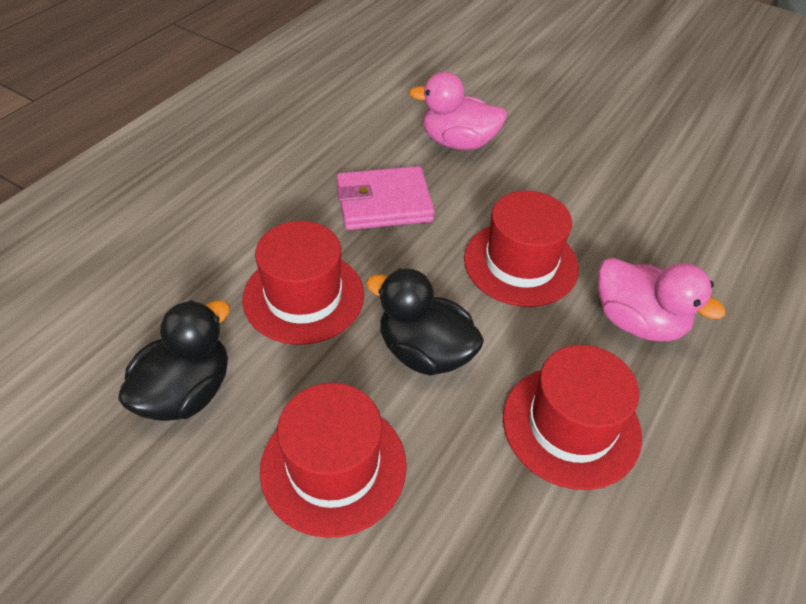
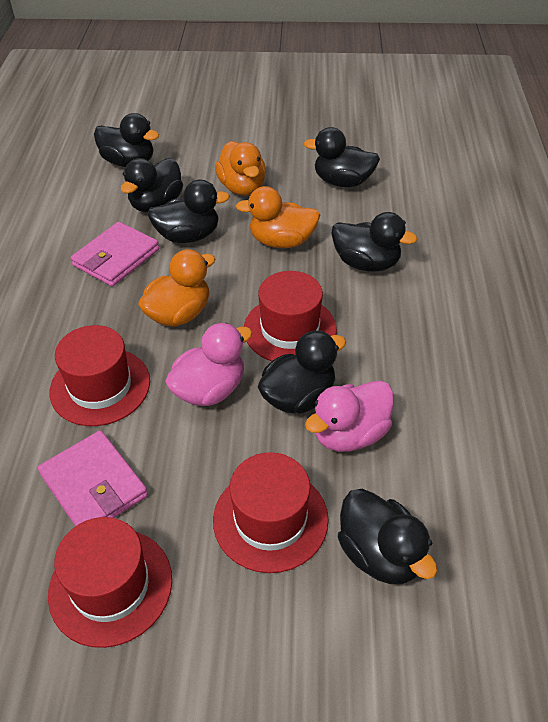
black duck: [118,300,230,421] [366,268,484,376] = 2 -> [94,113,159,167] [121,158,183,212] [147,180,230,243] [258,330,346,414] [304,127,380,187] [331,212,417,272] [338,489,437,584] = 7
orange duck: none = 0 -> [138,249,215,327] [215,141,266,196] [236,186,320,248] = 3
pink wallet: [337,166,435,230] = 1 -> [38,430,148,527] [71,222,159,287] = 2

